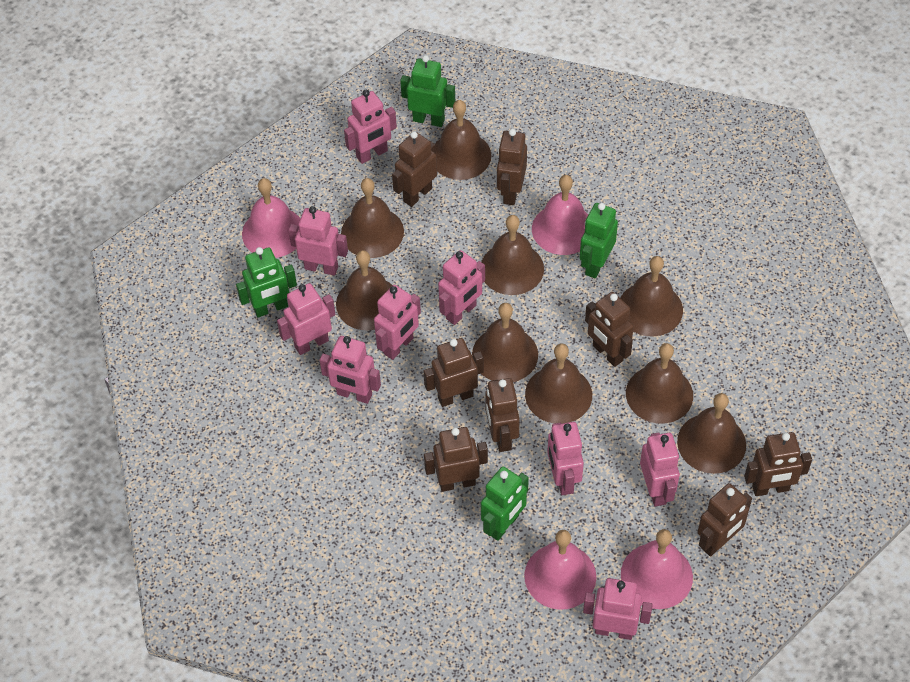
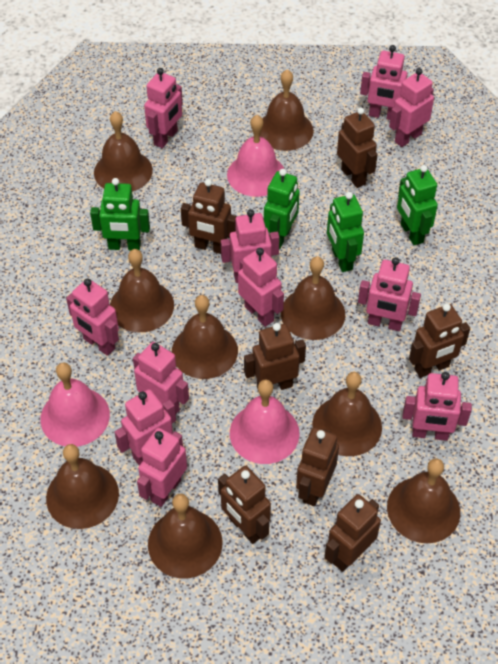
brown robot: [392,131,437,207] [423,338,484,407] [424,427,488,492] [485,378,520,452] [497,129,527,205] [585,292,634,367] [698,483,752,556] [744,432,812,496] = 8 -> [181,179,237,254] [218,466,271,544] [244,323,306,390] [296,427,339,506] [324,494,381,572] [337,107,378,188] [409,303,470,378] = 7
pink bell: [242,178,300,258] [524,530,596,610] [532,175,588,255] [621,529,693,609] = 4 -> [40,362,110,447] [227,115,284,197] [230,379,300,464] = 3
pink robot: [277,283,335,355] [288,206,348,276] [320,336,381,404] [344,90,397,164] [374,285,421,360] [438,250,485,325] [547,422,584,495] [583,578,653,640] [640,433,680,507] = 9 -> [66,278,119,356] [115,389,176,465] [133,342,189,414] [137,428,187,507] [144,68,183,148] [221,209,280,283] [238,248,284,327] [358,257,421,331] [360,45,407,120] [389,68,434,147] [402,372,472,441] = 11

